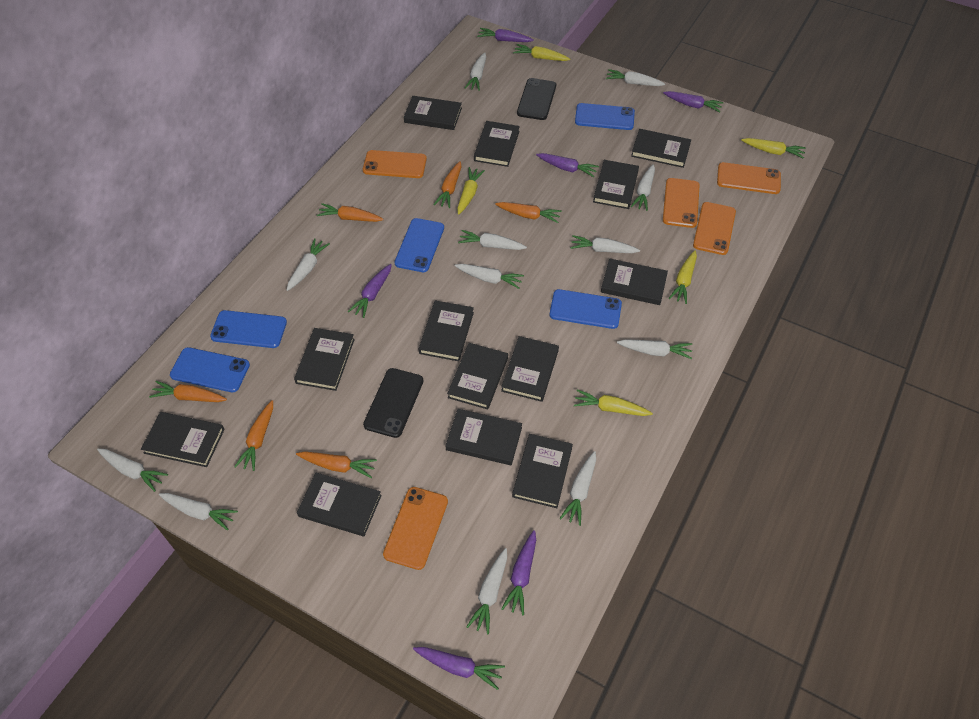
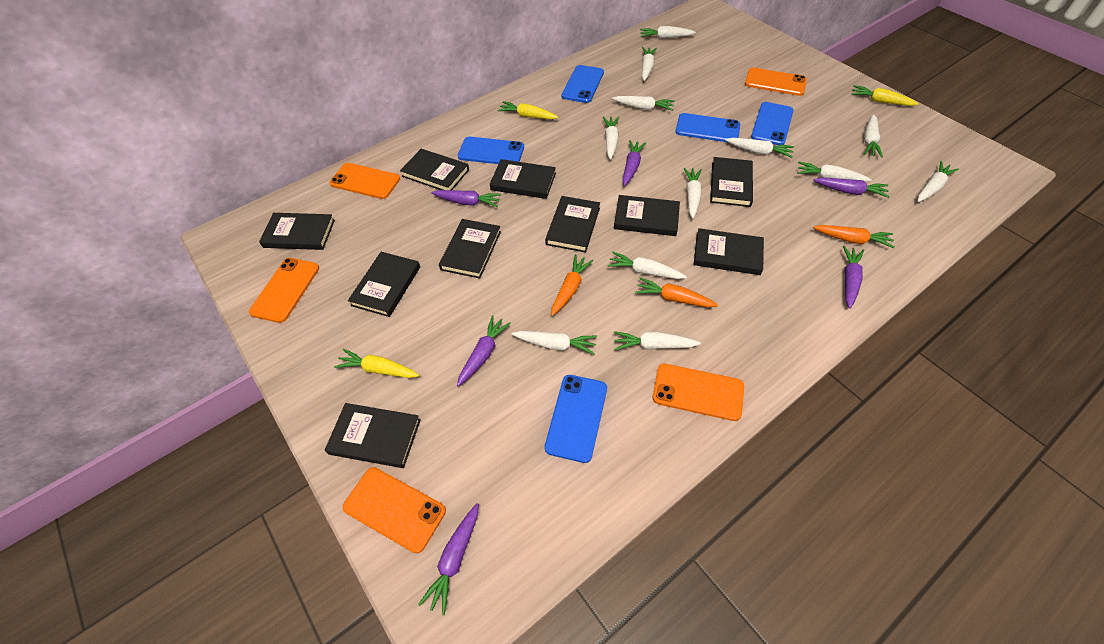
black book: [141,412,225,467] [294,328,355,391] [297,473,382,536] [404,96,462,130] [419,301,474,361] [445,409,522,465] [447,343,508,409] [474,121,520,167] [501,336,559,402] [512,434,573,508] [593,160,639,209] [601,259,668,305] [631,129,691,168] = 13 -> [259,213,335,250] [325,403,421,468] [348,252,420,317] [400,149,469,190] [439,219,501,279] [490,159,556,199] [545,196,600,253] [614,195,680,236] [693,228,764,275] [710,157,753,207] = 10
black phone: [363,368,423,438] [517,78,556,120] = 2 -> none = 0
orange carrot: [149,381,227,402] [234,400,273,471] [296,451,377,478] [317,203,384,222] [433,161,461,208] [495,202,562,223] = 6 -> [551,254,594,316] [635,277,718,307] [813,225,894,248] = 3
yellow carrot: [457,167,485,215] [513,44,570,61] [574,389,653,416] [669,250,697,304] [741,138,806,159] = 5 -> [334,349,420,378] [498,101,559,119] [851,85,919,106] = 3

